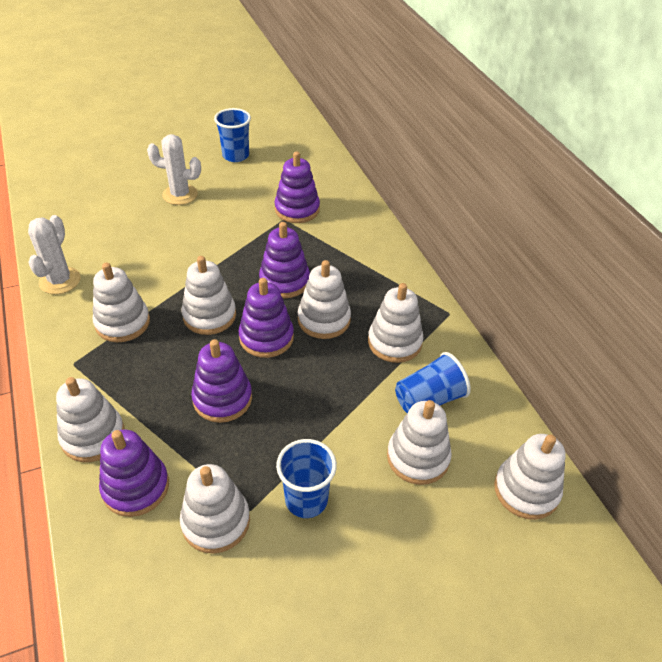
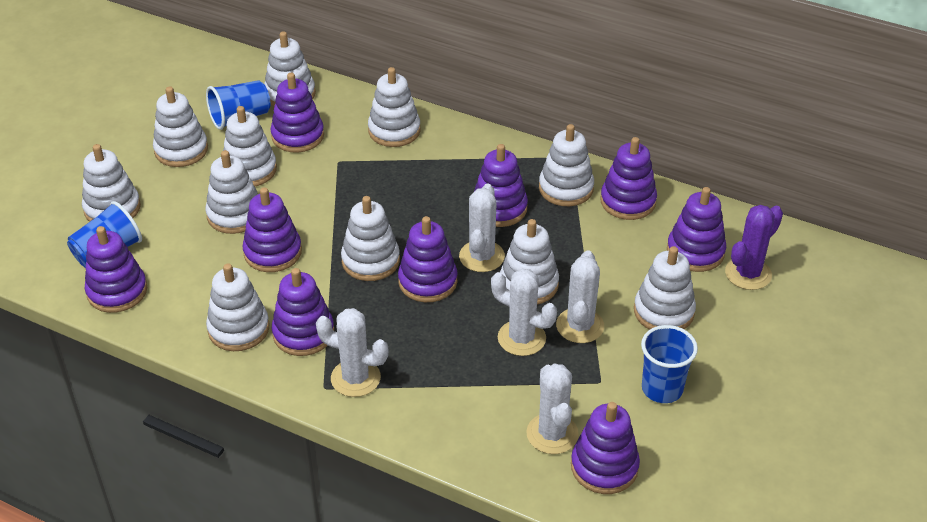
purple cactus: none = 0 -> [725,205,783,290] = 1
purple stacking toy: [99,429,169,517] [191,339,252,423] [239,278,294,358] [259,222,310,298] [274,152,320,223] = 5 -> [85,226,147,313] [242,187,302,272] [270,73,324,153] [272,268,334,356] [398,216,458,302] [475,144,528,227] [571,402,640,494] [600,137,657,220] [667,187,726,272] = 9
white cactus: [28,215,81,294] [147,134,201,205] = 2 -> [316,308,388,397] [459,184,505,272] [491,269,557,356] [526,363,579,454] [556,250,604,343] = 5
white stacking toy: [56,377,125,462] [93,262,150,342] [180,464,250,554] [181,256,236,335] [298,260,351,339] [368,283,423,363] [387,400,452,485] [494,434,566,520] = 8 -> [82,144,141,222] [153,86,208,167] [205,150,258,234] [206,263,269,351] [223,106,277,187] [264,31,316,106] [341,196,400,281] [368,67,421,147] [500,219,559,304] [539,124,594,206] [634,246,696,330] = 11

